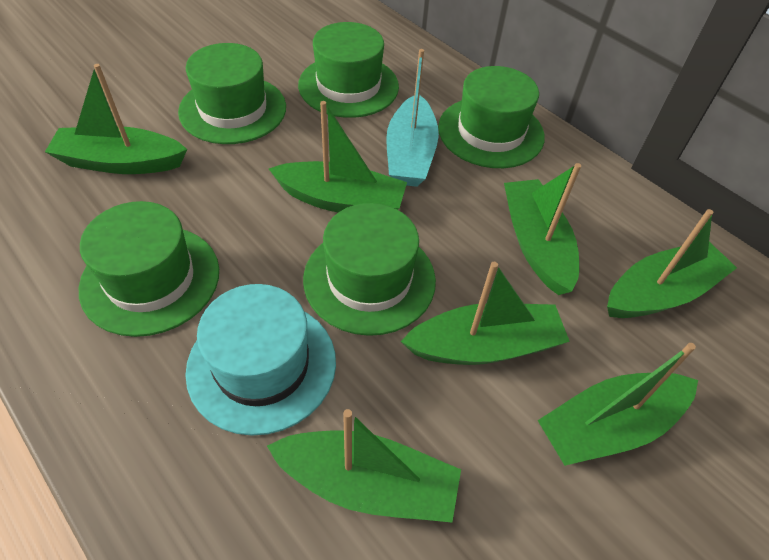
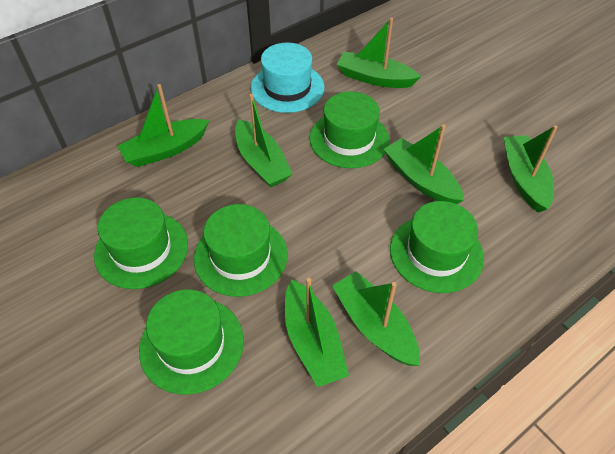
turquoise boat: [386,49,439,187] = 1 -> none = 0

